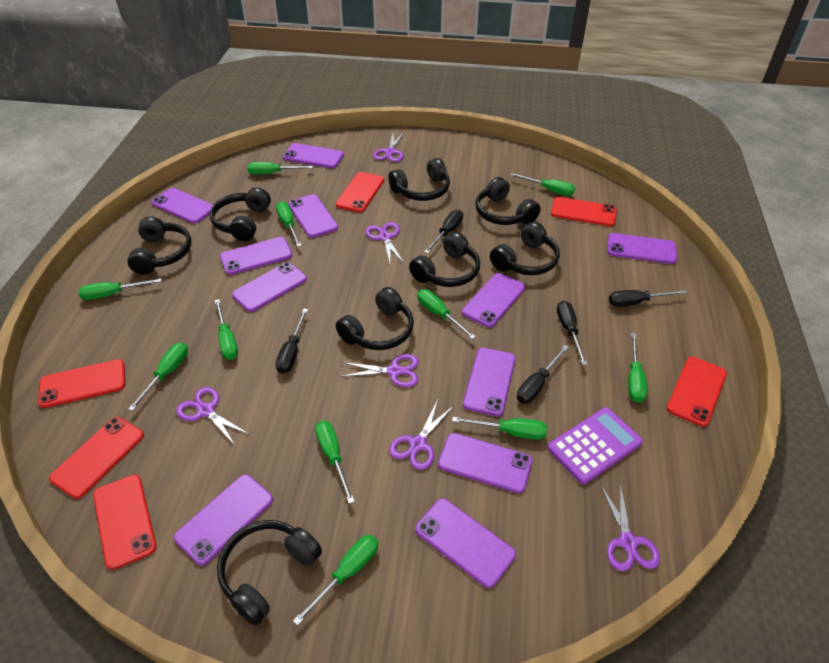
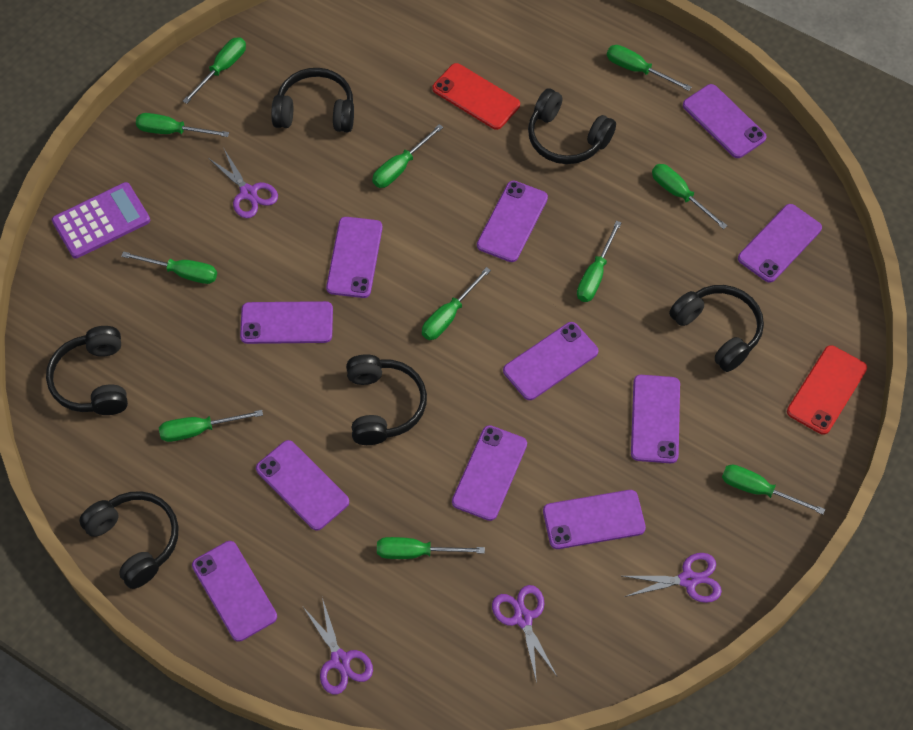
black headphones: [127,217,191,274] [210,188,271,241] [217,520,322,626] [336,287,414,350] [388,158,450,201] [409,232,480,287] [475,177,541,225] [490,222,560,275] = 8 -> [46,326,128,415] [79,491,179,589] [271,68,354,132] [346,354,427,445] [528,88,616,164] [669,285,764,372] = 6
black screwdriver: [276,308,308,374] [424,210,463,254] [517,345,569,404] [557,300,587,365] [609,290,687,307] = 5 -> none = 0
purple scissors: [176,387,250,445] [340,354,419,387] [365,222,404,263] [373,132,404,162] [389,400,453,470] [600,484,660,571] = 6 -> [208,149,278,218] [303,598,373,694] [492,585,557,683] [622,553,722,603] = 4
red phone: [38,359,125,408] [49,417,144,499] [93,475,157,570] [336,172,384,213] [551,197,617,226] [667,357,727,427] = 6 -> [432,63,520,130] [787,345,867,435] = 2

